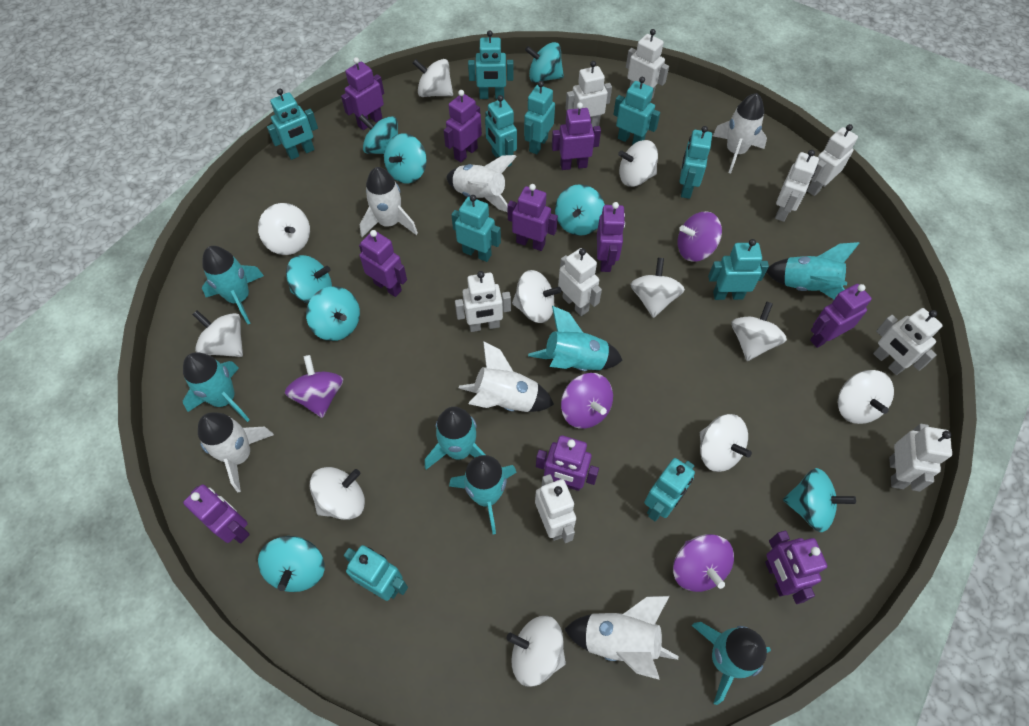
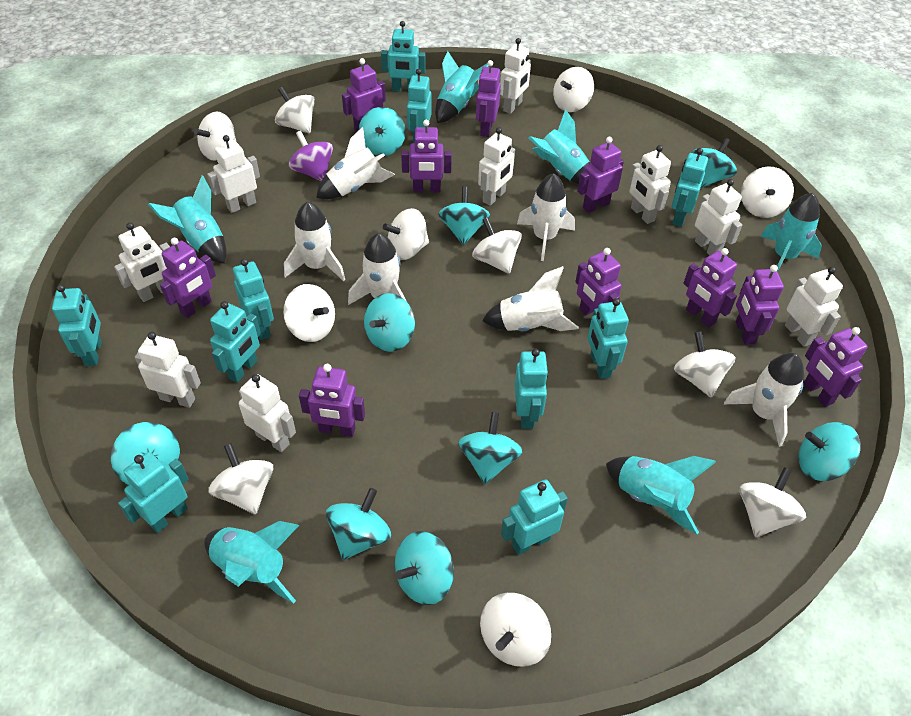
purple spinning top: [285,355,343,418] [561,373,613,429] [673,534,734,592] [678,211,722,262] = 4 -> [288,131,333,181] = 1
turquoise rocket: [183,352,250,422] [202,246,264,324] [425,407,486,470] [449,455,517,535] [528,306,623,371] [692,622,771,705] [766,242,859,299] = 7 -> [148,175,226,263] [204,521,299,604] [435,51,489,123] [529,109,591,184] [606,456,716,534] [760,193,822,272] = 6
turquoise spinning top: [258,536,325,592] [286,255,332,304] [306,286,360,341] [359,114,398,154] [384,133,427,184] [525,42,564,83] [555,184,605,236] [783,468,856,532] = 8 -> [111,422,180,485] [326,488,391,560] [358,107,406,156] [364,293,415,352] [395,531,454,605] [438,186,490,245] [458,412,523,484] [692,138,737,188] [798,422,861,481] = 9

